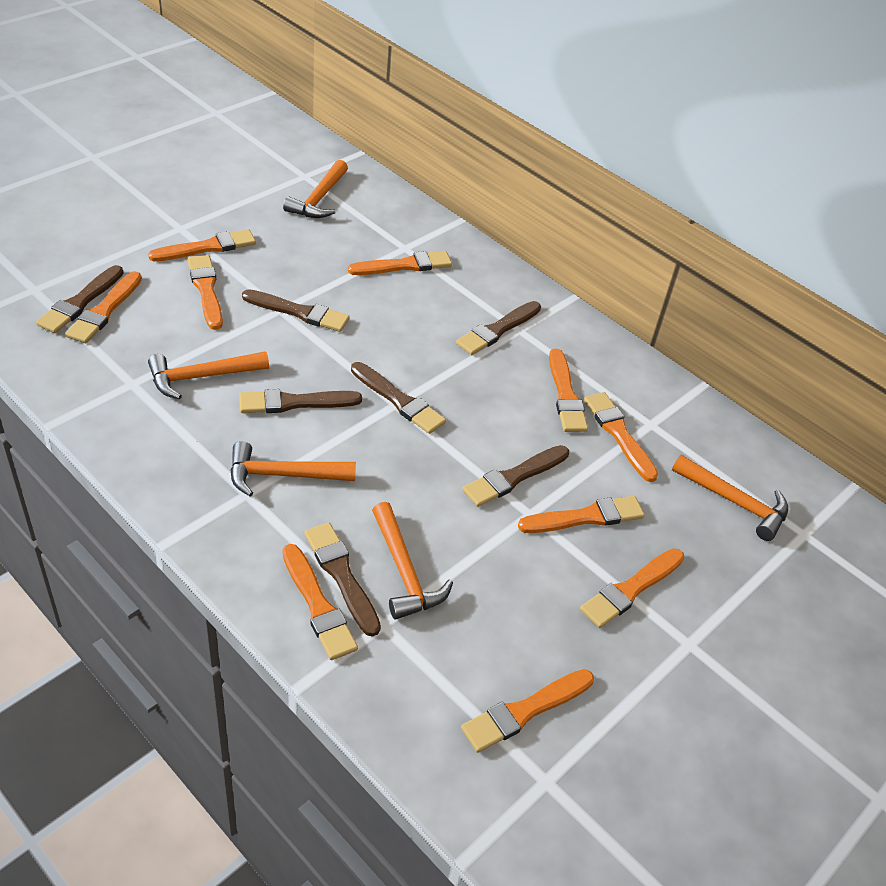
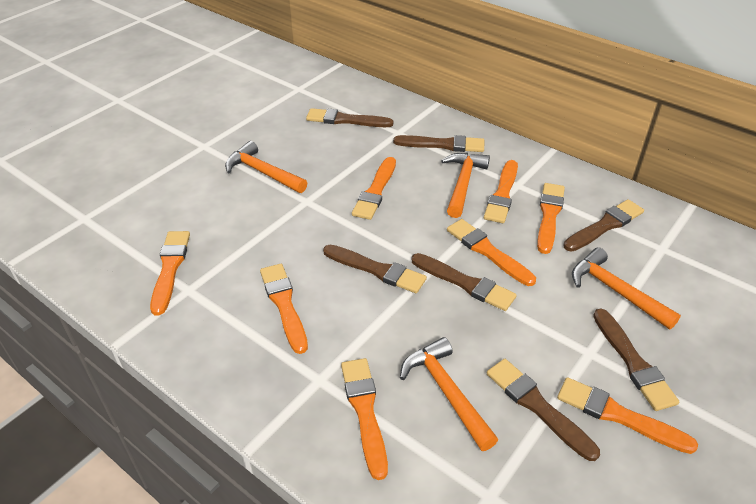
orange brush: [65,271,142,343] [148,229,256,261] [187,255,223,330] [282,544,358,660] [348,251,452,275] [461,669,594,753] [518,496,645,533] [549,349,588,432] [580,548,685,628] [584,392,658,482] = 10 -> [150,231,190,315] [260,264,308,354] [341,358,388,480] [352,157,396,220] [447,219,536,286] [484,160,518,223] [537,183,565,254] [557,377,698,454] = 8
orange hammer: [148,351,269,399] [230,441,356,496] [283,160,348,218] [372,502,453,620] [672,455,788,541] = 5 -> [225,141,307,193] [400,337,498,451] [441,153,490,218] [572,247,681,330] = 4

